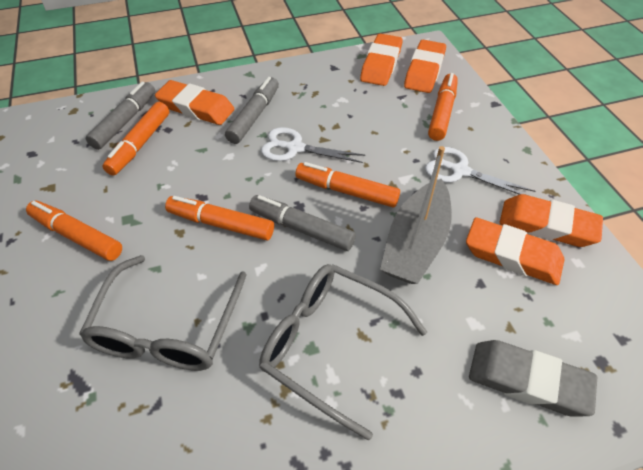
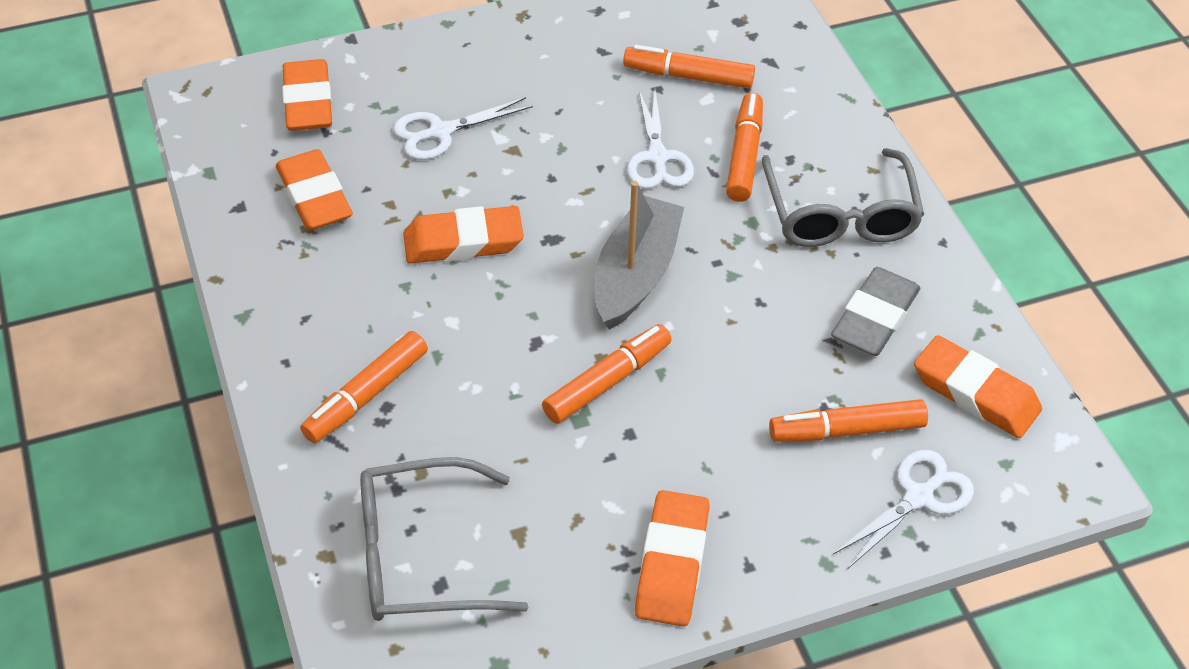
grey marker: [86,82,155,150] [225,77,279,144] [249,195,356,251] = 3 -> none = 0
white scissors: [261,127,365,163] [425,147,535,195] = 2 -> [393,97,533,160] [627,90,694,189] [833,450,974,569] = 3

